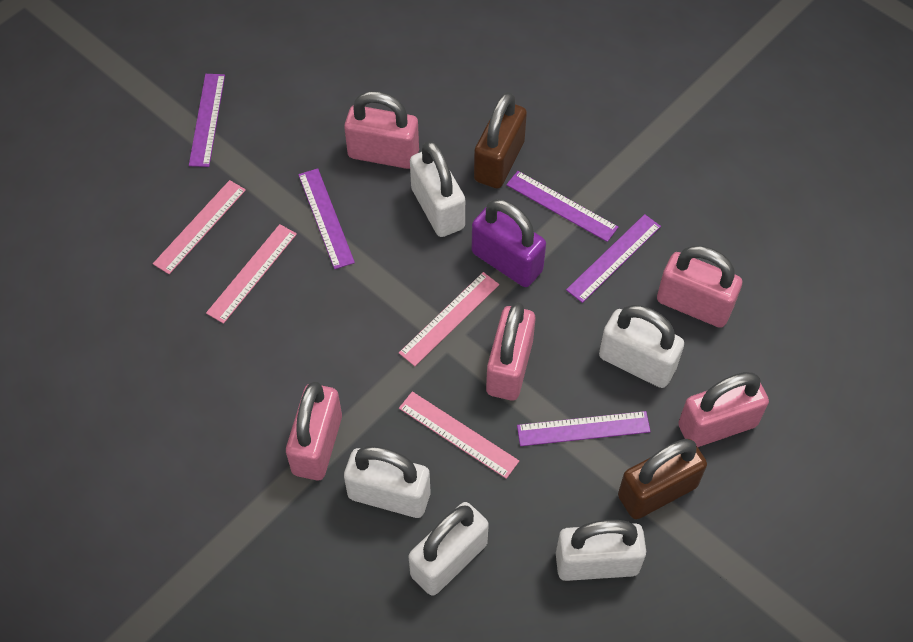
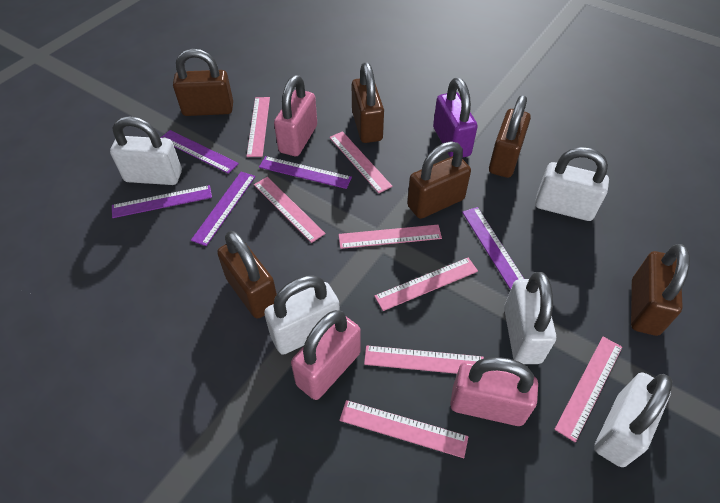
brown padlock: [474,92,527,189] [618,439,707,519] = 2 -> [173,49,233,116] [217,231,277,319] [352,62,384,143] [407,142,471,219] [489,95,531,178] [631,244,690,336] = 6
pink padlock: [286,381,342,480] [344,91,419,169] [486,302,536,400] [657,246,742,328] [678,372,769,447] = 5 -> [274,75,317,156] [291,310,361,400] [450,357,538,426] = 3
pink ruler: [153,180,246,274] [206,224,297,324] [399,272,499,366] [399,391,519,479] = 4 -> [246,97,270,157] [254,177,326,243] [329,131,393,193] [338,225,442,249] [339,400,468,458] [364,346,484,374] [374,258,478,311] [554,337,622,442] = 8

